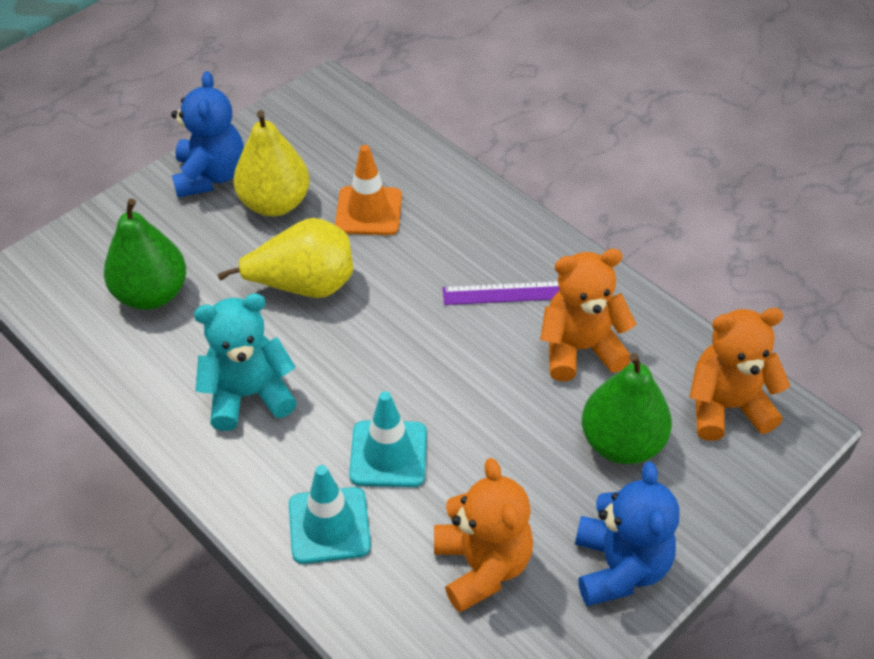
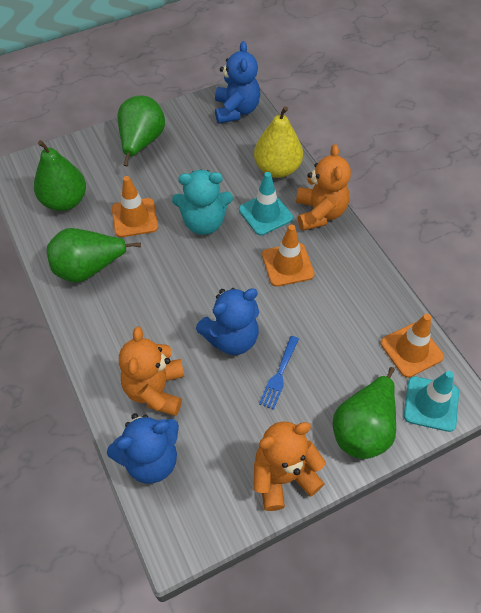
blue fork: none = 0 -> [259,336,299,410] = 1
blue teddy bear: [171,71,244,198] [575,462,679,606] = 2 -> [107,413,179,484] [196,288,259,355] [215,41,260,124] = 3
green pear: [104,198,186,310] [582,353,672,464] = 2 -> [34,140,86,211] [47,228,141,283] [118,95,165,166] [333,367,396,459] = 4
orange traffic cone: [335,145,402,235] = 1 -> [112,176,158,237] [262,225,314,287] [381,314,444,378] = 3
purple ruler: [443,281,559,305] = 1 -> none = 0
yellow pear: [217,218,353,298] [233,110,309,216] = 2 -> [254,106,303,178] = 1

